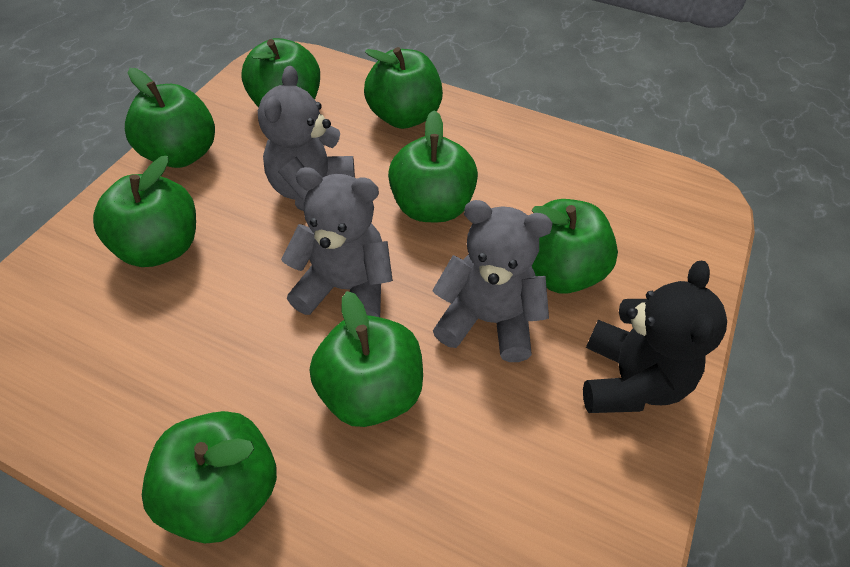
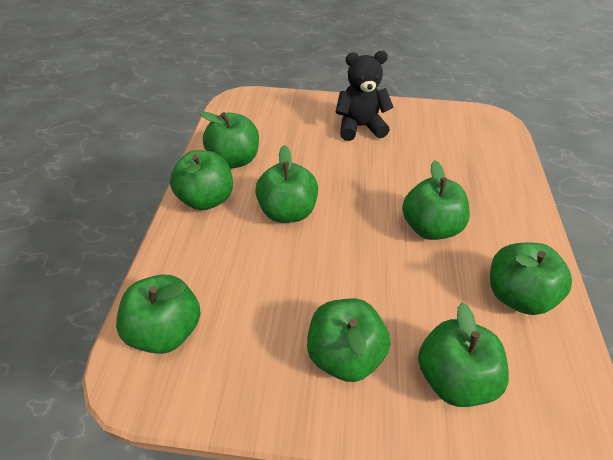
grey teddy bear: [258,66,355,211] [281,167,393,317] [432,200,553,362] = 3 -> none = 0

